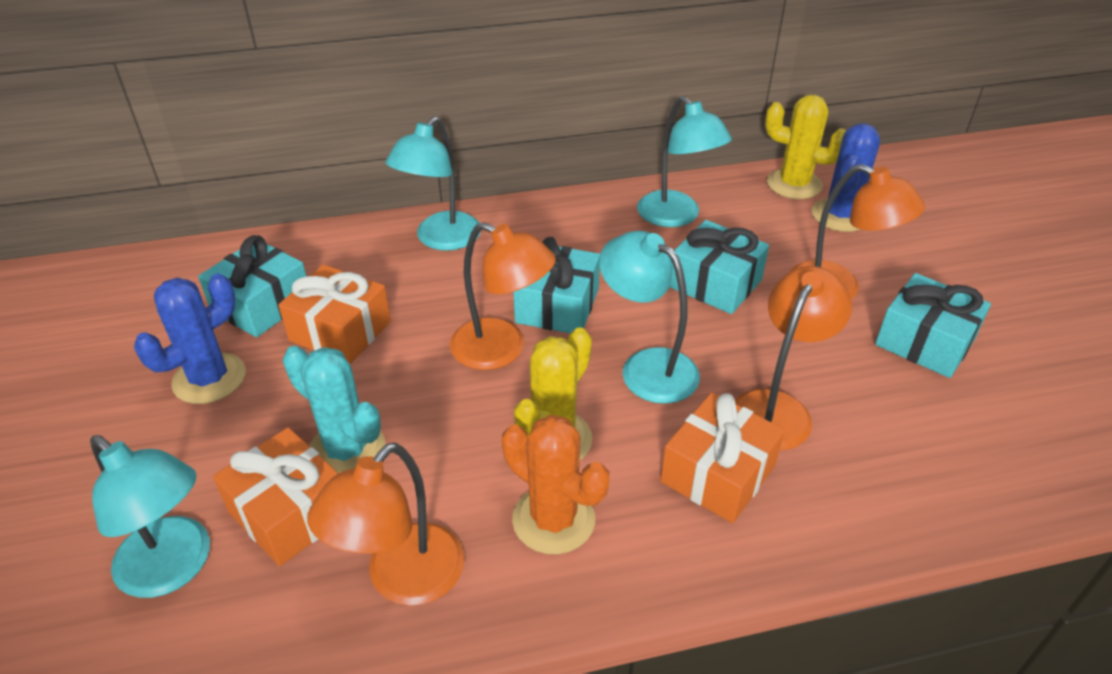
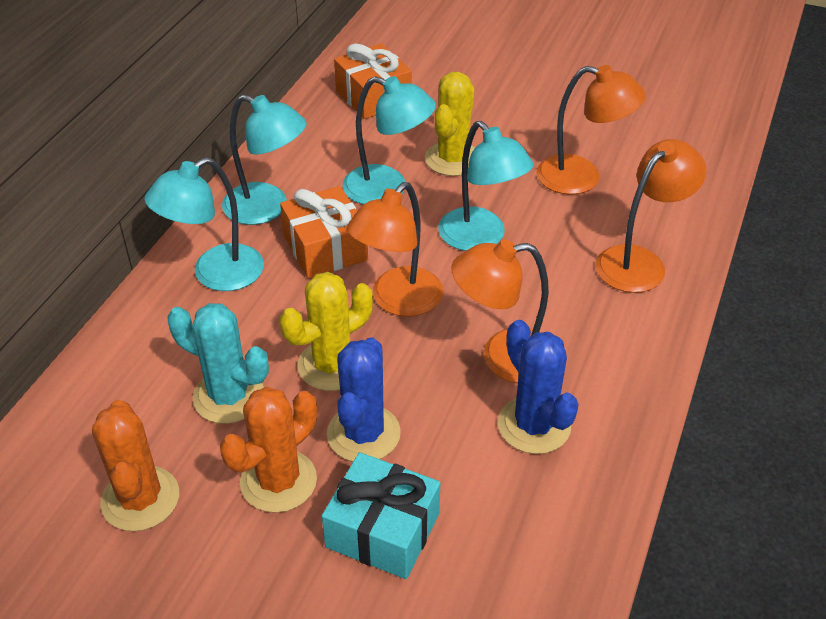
orange cactus: [502,415,609,554] = 1 -> [92,400,179,531] [220,387,317,513] = 2
orange gift: [213,427,339,566] [278,264,391,364] [660,392,785,523] = 3 -> [280,186,368,278] [334,43,412,119] = 2
turquoise gift: [198,235,306,338] [513,237,600,333] [669,220,769,314] [875,273,991,378] = 4 -> [322,452,440,579] = 1

